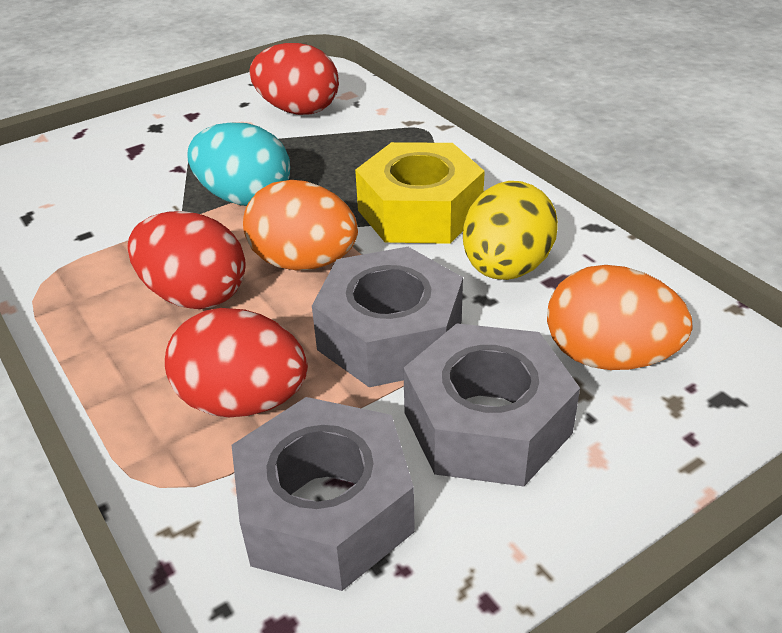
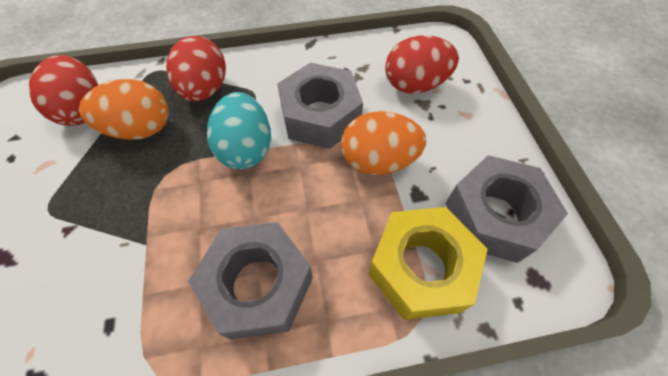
yellow egg: [463,181,558,280] = 1 -> none = 0

